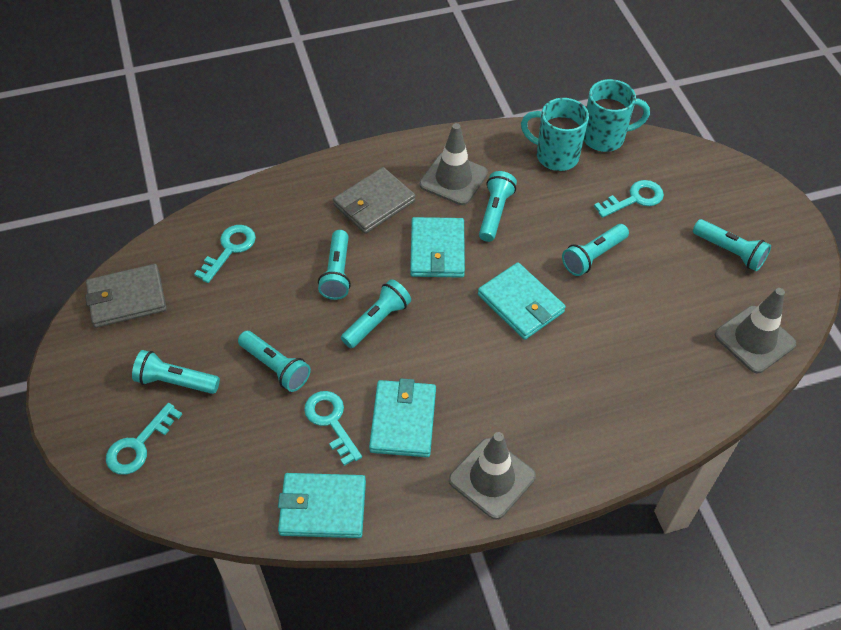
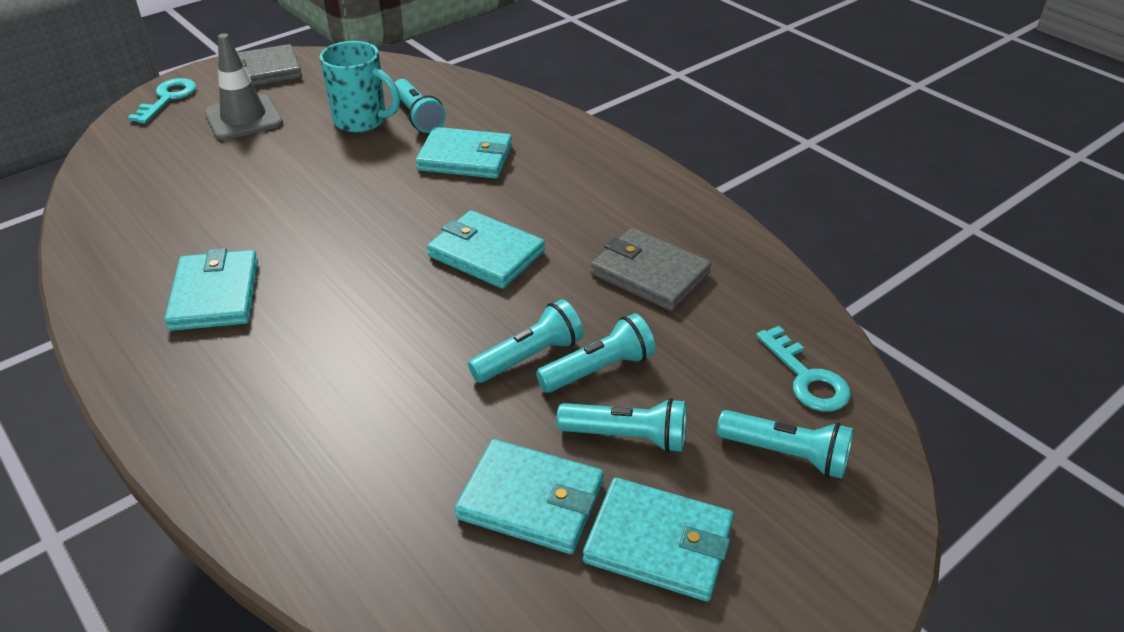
grey traffic cone: [419,123,488,205] [449,432,536,520] [714,288,796,373] = 3 -> [205,33,283,140] = 1
turquoise flashlight: [132,350,220,394] [238,331,311,392] [318,230,351,300] [341,279,411,348] [479,171,517,242] [562,224,629,276] [693,219,771,271] = 7 -> [395,79,446,133] [468,299,584,383] [536,313,656,393] [557,398,686,453] [717,410,853,479] = 5
turquoise key: [106,403,182,475] [194,225,256,283] [304,391,362,466] [594,180,664,218] = 4 -> [128,78,196,124] [756,326,851,412] = 2
turquoise mug: [521,98,589,171] [584,79,650,152] = 2 -> [320,41,400,133] = 1
turquoise wallet: [278,473,366,538] [369,378,436,457] [410,217,465,278] [478,262,566,340] = 4 -> [165,248,258,331] [416,127,512,179] [427,210,545,289] [455,439,604,554] [583,477,734,602] = 5

